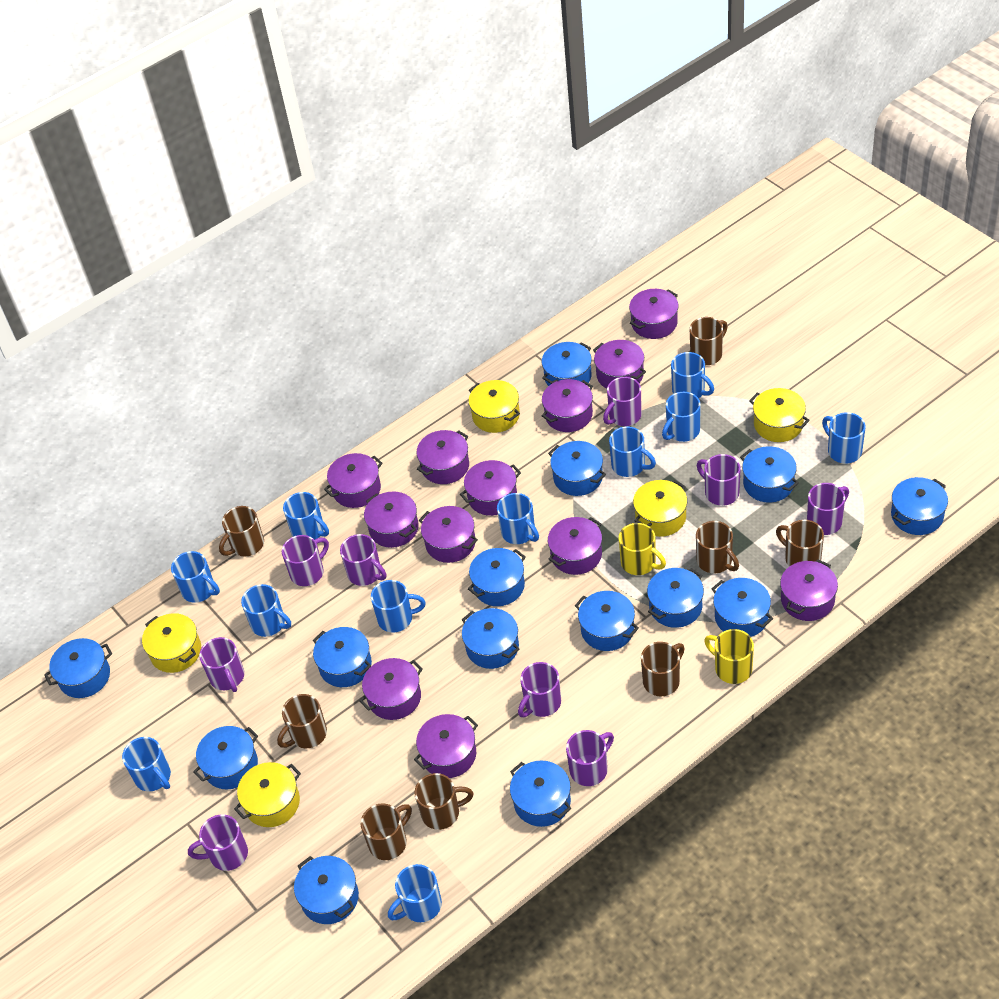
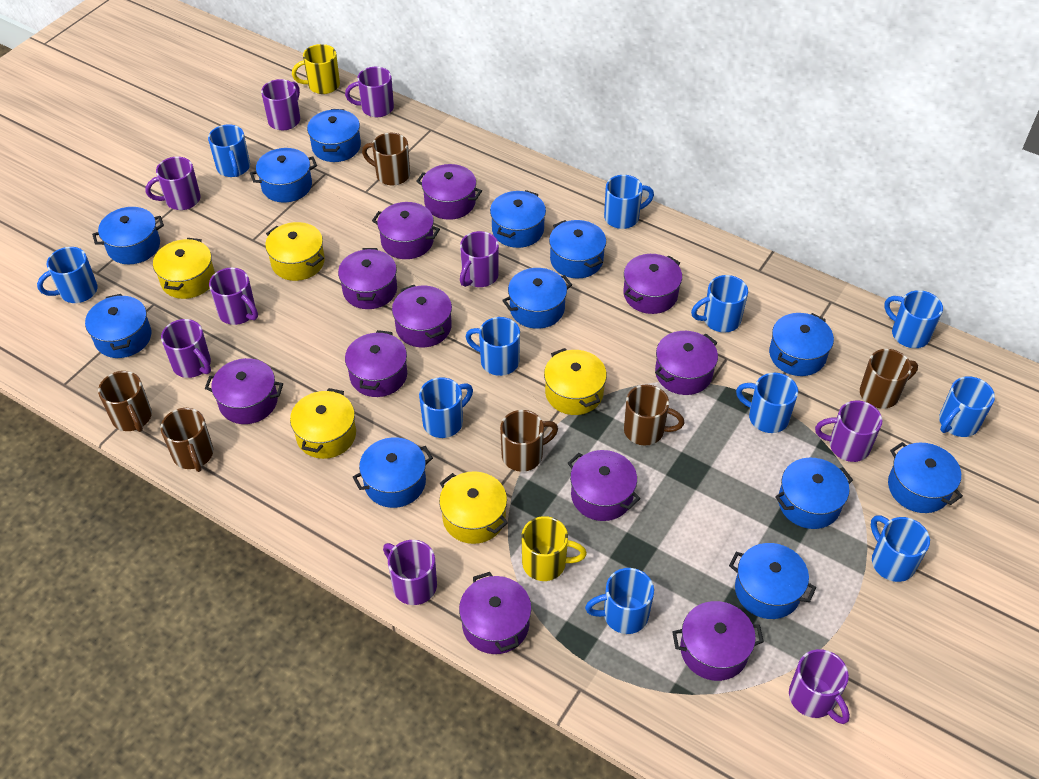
blue pot: [44,638,112,698] [193,726,258,789] [294,856,359,924] [313,627,372,687] [462,608,519,669] [468,548,526,606] [510,760,571,827] [542,342,592,386] [548,441,606,496] [575,591,639,651] [647,568,704,628] [712,578,773,637] [740,446,799,503] [891,477,948,535] = 14 -> [85,294,151,358] [92,207,164,264] [250,148,317,203] [307,109,361,162] [353,437,433,508] [490,190,546,248] [502,268,572,329] [549,220,606,279] [729,543,816,619] [769,313,834,376] [775,458,853,529] [888,442,963,513] = 12
brown mug: [219,506,264,556] [277,694,327,748] [361,803,412,860] [414,773,474,830] [641,642,685,697] [689,317,728,365] [696,521,739,573] [776,520,824,566] = 8 -> [98,371,152,432] [160,408,213,472] [362,133,410,186] [500,410,558,472] [624,385,684,446] [860,349,918,409] = 6
purple pot: [324,453,383,508] [359,658,423,720] [364,491,419,548] [414,714,478,778] [417,430,469,484] [419,506,478,563] [460,460,521,516] [542,379,593,432] [548,517,602,575] [593,340,646,389] [629,289,678,339] [780,560,838,621] = 12 -> [205,358,283,424] [338,248,397,309] [345,330,407,397] [372,202,440,259] [392,285,452,347] [416,164,482,220] [459,572,531,654] [568,450,640,521] [624,254,682,314] [655,331,718,395] [672,601,764,681] = 11

